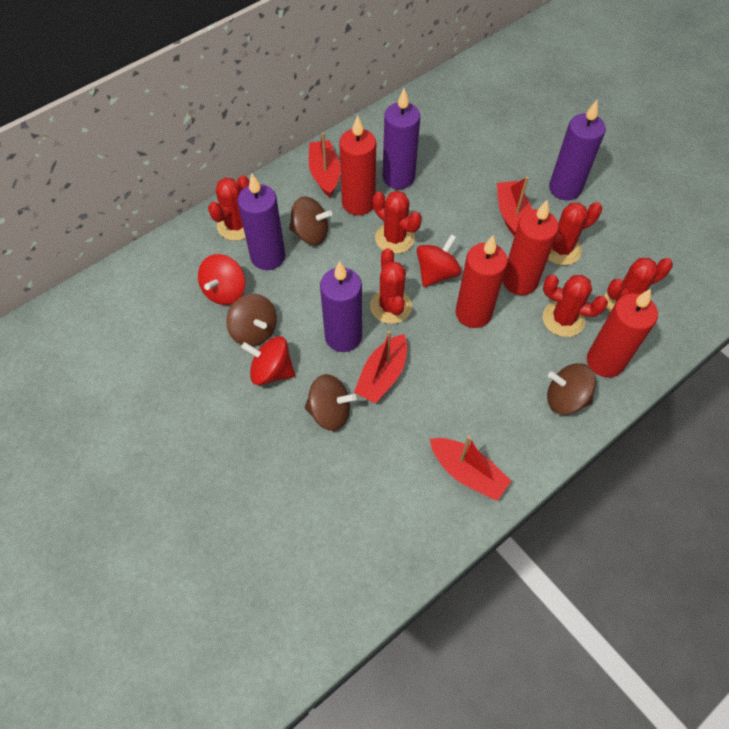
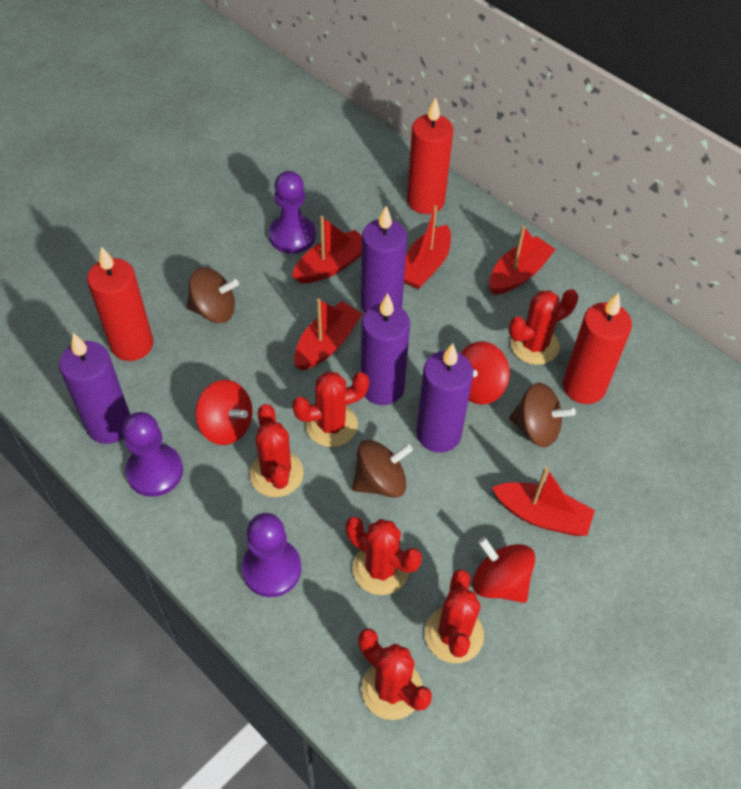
brown spinning top: [226,294,277,347] [289,196,332,245] [305,374,357,431] [547,363,596,415] = 4 -> [187,267,239,323] [352,440,413,498] [509,383,576,447] = 3
purple pawn: none = 0 -> [122,412,183,497] [242,513,301,597] [269,171,316,254] = 3
red boat: [309,133,340,197] [354,330,407,404] [430,436,511,501] [497,177,532,236] = 4 -> [292,216,362,283] [294,299,363,370] [404,205,451,289] [489,226,556,295] [492,467,595,536] = 5
red candle: [339,115,376,215] [456,235,508,328] [503,200,559,295] [587,289,658,378] = 4 -> [87,246,153,361] [407,97,453,214] [563,293,632,404] = 3

